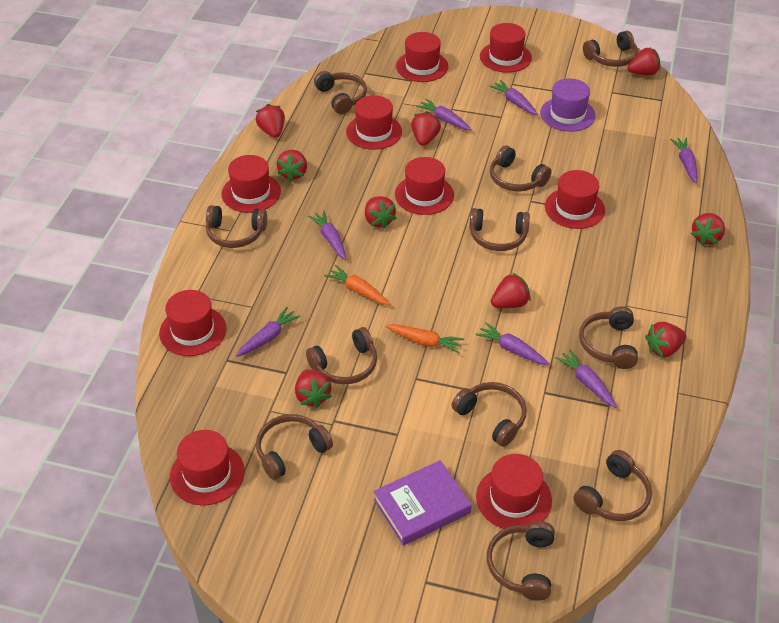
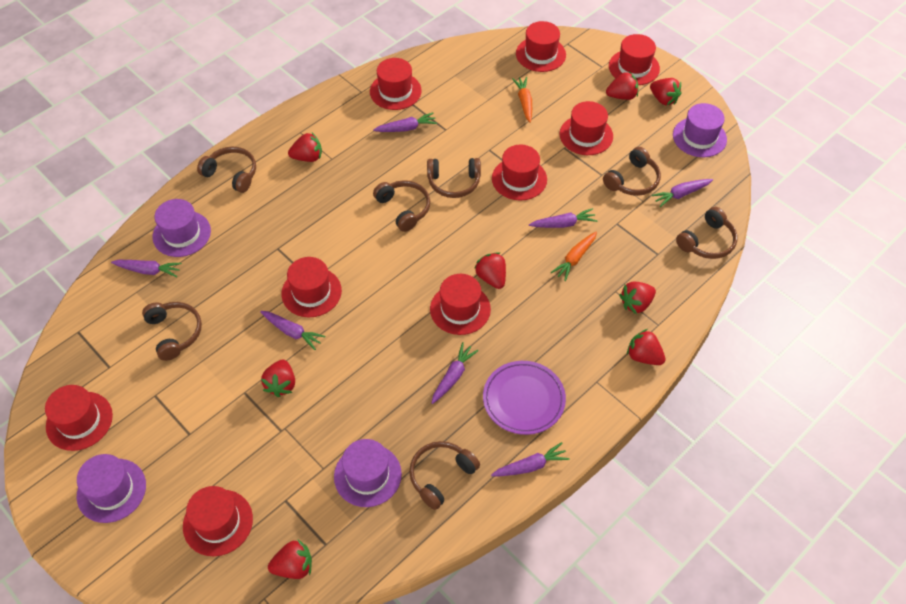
brown headphones: [206,205,267,248] [256,414,333,480] [306,327,377,384] [314,71,367,114] [452,382,527,447] [469,208,530,251] [487,521,555,601] [490,145,551,191] [573,450,652,521] [579,306,638,369] [583,30,638,67] = 11 -> [142,302,202,361] [197,147,256,193] [373,180,430,232] [409,441,480,510] [427,158,481,198] [603,147,661,196] [676,207,738,259] = 7
purple book: [373,460,472,546] = 1 -> none = 0
purple hat: [540,78,596,132] = 1 -> [77,454,146,523] [153,199,211,257] [334,439,402,507] [673,103,727,157] = 4
purple plate: none = 0 -> [483,361,566,435] = 1
red strawberry: [256,104,285,138] [277,150,307,181] [295,369,332,408] [365,196,396,229] [411,111,441,146] [491,273,531,308] [627,47,661,76] [645,322,686,357] [691,213,725,246] = 9 -> [261,360,295,398] [268,540,312,579] [288,133,322,162] [474,252,506,289] [606,72,638,100] [619,282,656,314] [627,329,666,365] [650,78,682,106] = 8

